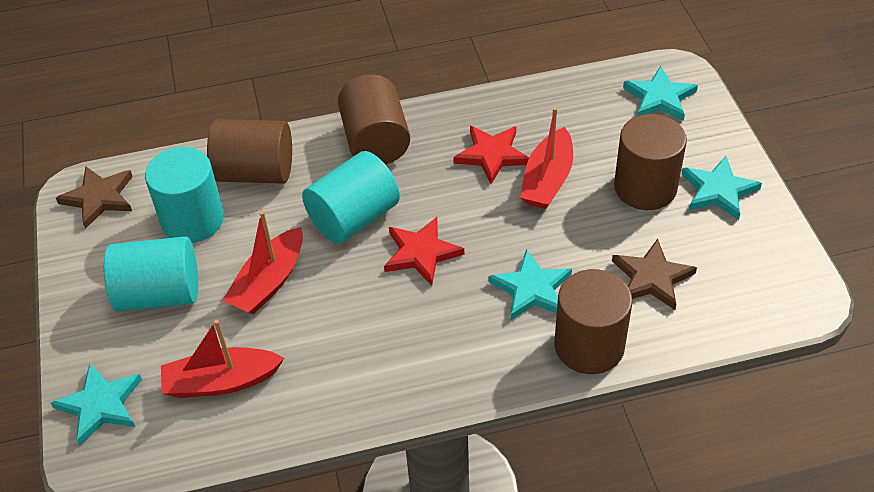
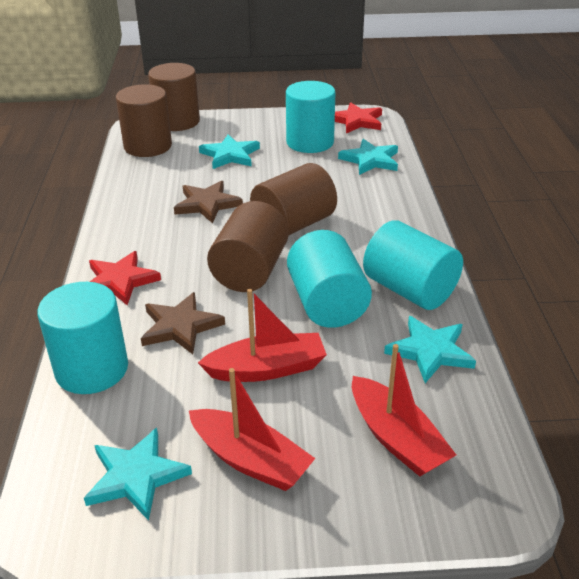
turquoise cylinder: [104,236,198,312] [145,147,224,243] [302,151,400,243] = 3 -> [37,282,128,394] [286,81,335,153] [287,230,372,328] [363,220,463,310] = 4

